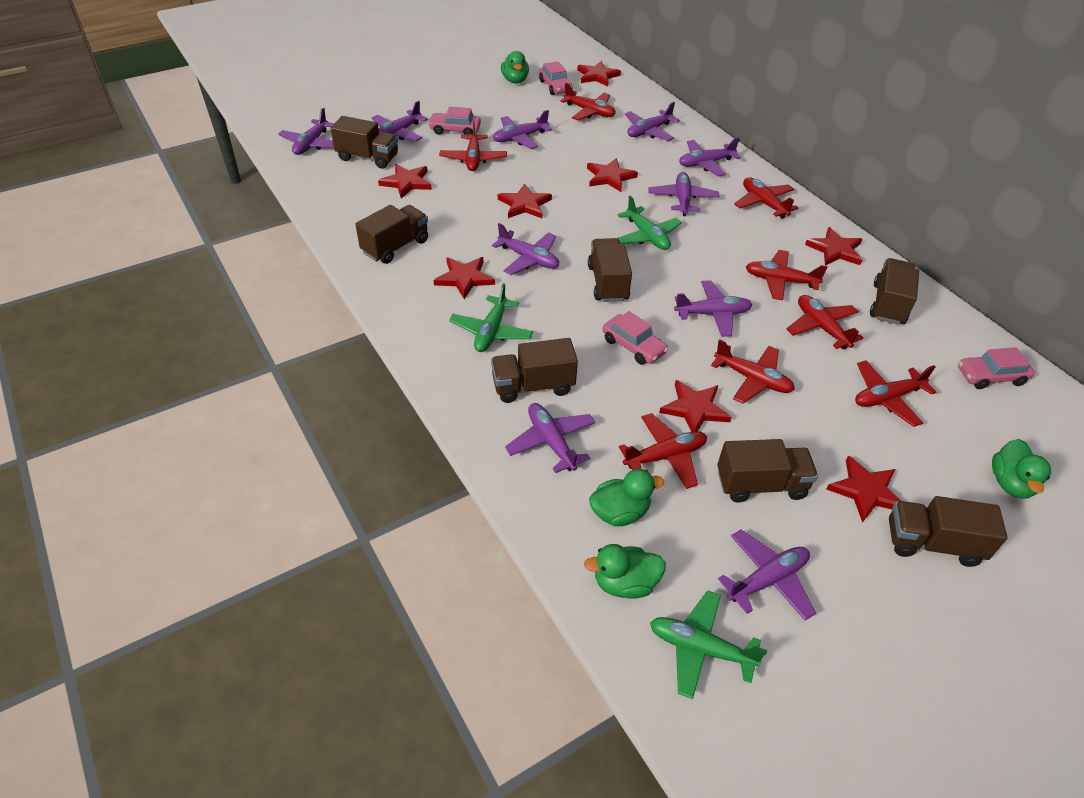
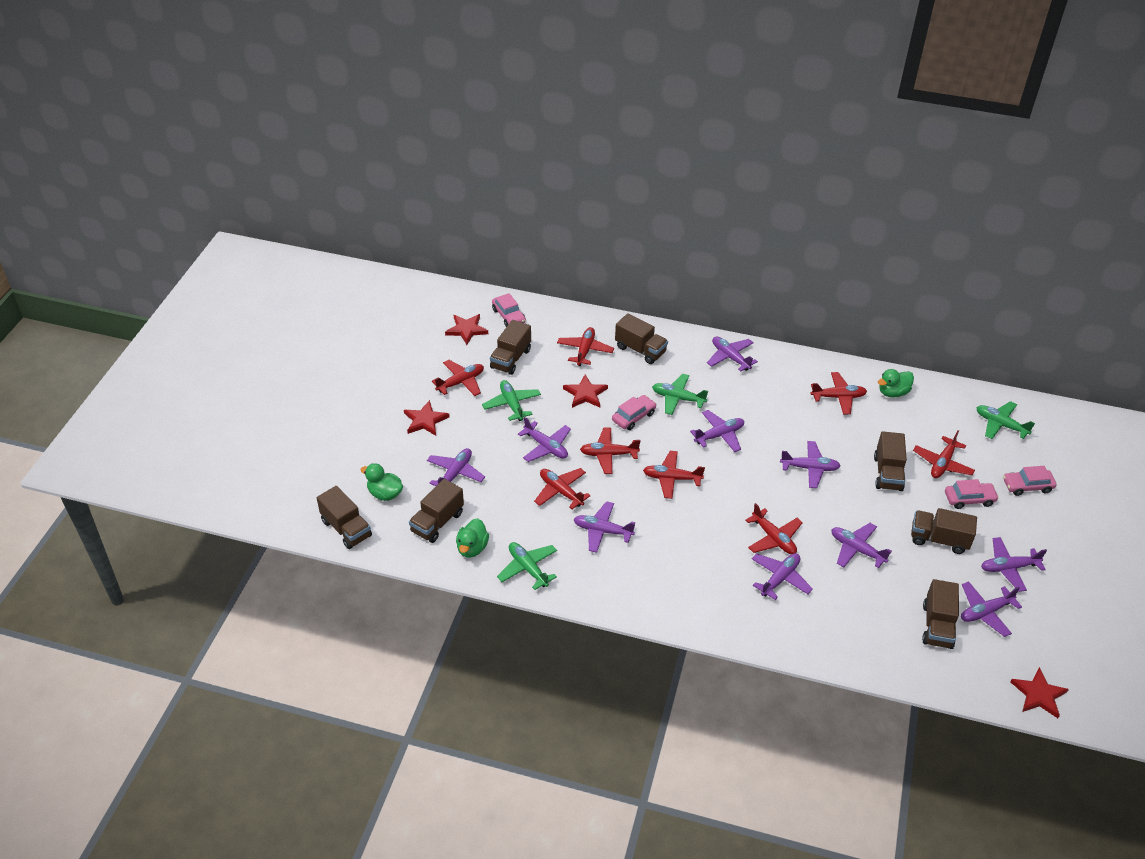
green duck: [501,51,529,83] [584,544,666,599] [589,469,664,526] [992,439,1051,498] = 4 -> [360,463,403,501] [456,518,489,558] [878,369,914,398] = 3
green plane: [449,283,533,352] [617,196,682,250] [650,590,767,699] = 3 -> [482,380,541,421] [497,542,557,590] [652,374,708,415] [976,401,1035,439] = 4
red star: [378,164,432,198] [434,257,495,299] [498,183,552,218] [577,61,621,86] [587,158,638,192] [659,380,732,432] [805,227,862,266] [827,456,901,523] = 8 -> [404,400,450,436] [445,314,488,345] [563,375,608,408] [1010,667,1069,718] = 4

